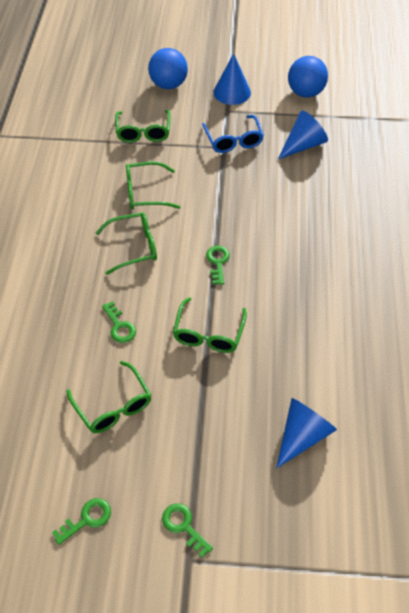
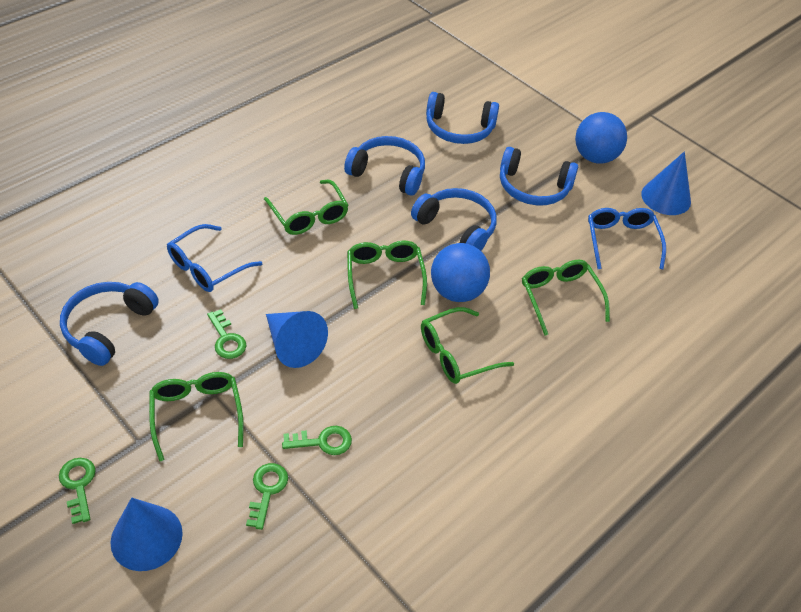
blue glasses: [202,115,264,153] = 1 -> [167,224,262,292] [588,208,666,269] = 2
blue headphones: none = 0 -> [60,282,159,366] [344,136,425,196] [411,188,497,251] [426,92,499,144] [500,147,578,205] = 5

